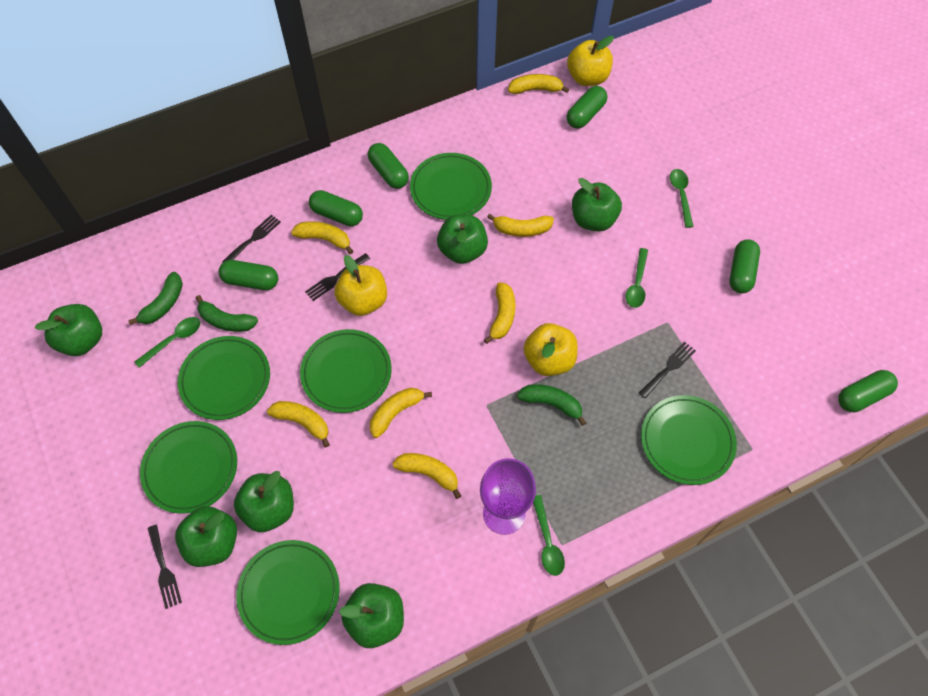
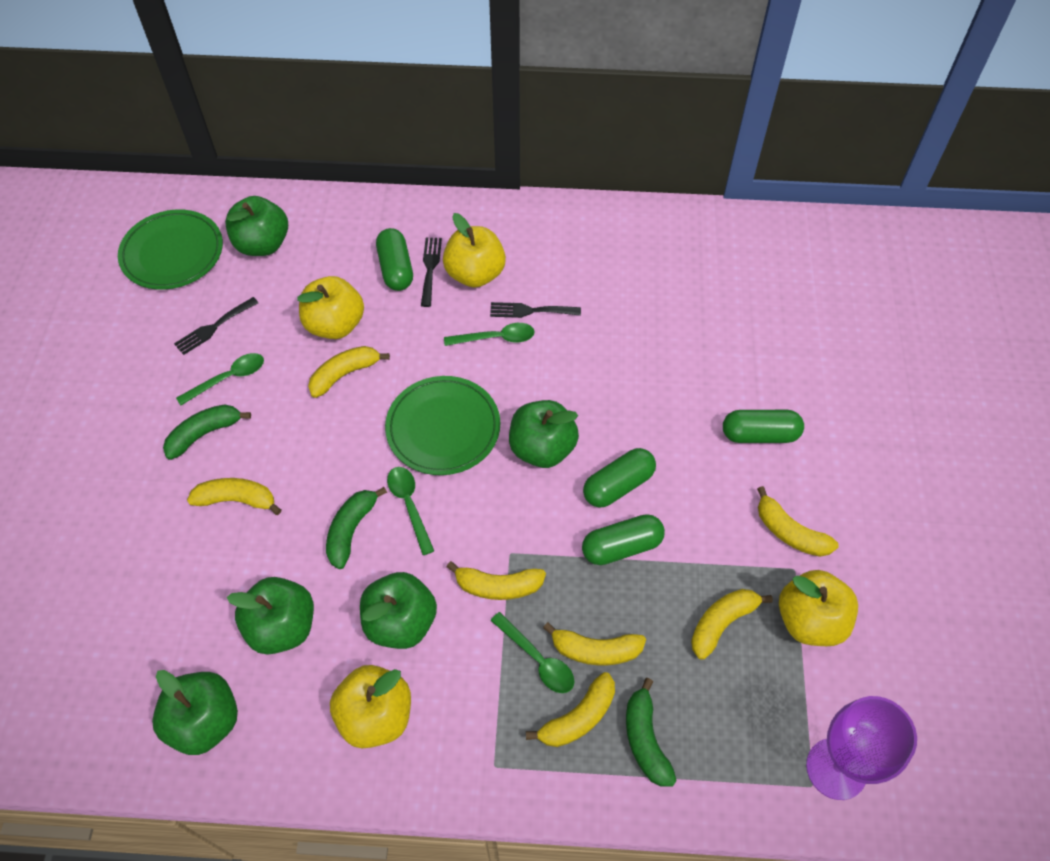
black fork: [148,525,182,609] [222,215,281,263] [305,253,370,301] [639,342,696,398] = 4 -> [174,297,258,355] [421,238,442,307] [490,302,581,318] = 3
green apple: [35,304,102,356] [175,506,237,567] [234,471,294,532] [339,583,404,648] [437,214,488,264] [572,178,622,232] = 6 -> [152,670,238,755] [225,196,288,256] [227,577,314,654] [360,572,437,649] [509,400,579,468] = 5
green capsule: [219,260,278,290] [309,190,363,226] [368,143,409,189] [567,86,607,129] [729,239,760,293] [838,370,898,412] = 6 -> [376,228,413,291] [582,514,665,565] [583,448,656,508] [723,410,804,443] = 4
green plate: [140,421,237,514] [178,336,270,420] [236,540,340,645] [300,329,392,413] [410,153,492,220] [641,395,737,485] = 6 -> [118,210,223,290] [385,376,500,475] = 2
yellow apple: [335,255,387,316] [524,323,578,376] [567,36,614,86] = 3 -> [297,276,364,339] [330,665,411,748] [443,213,506,288] [779,570,858,646] = 4

